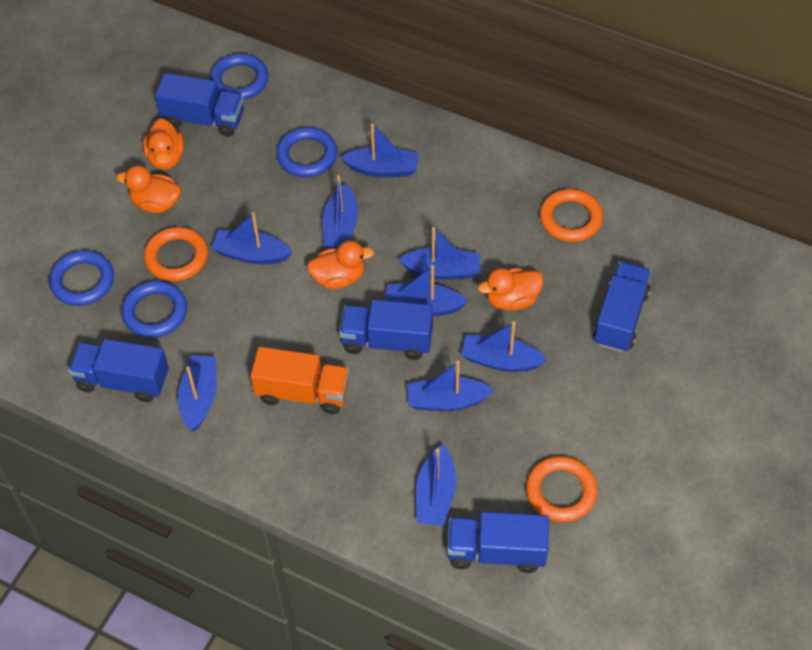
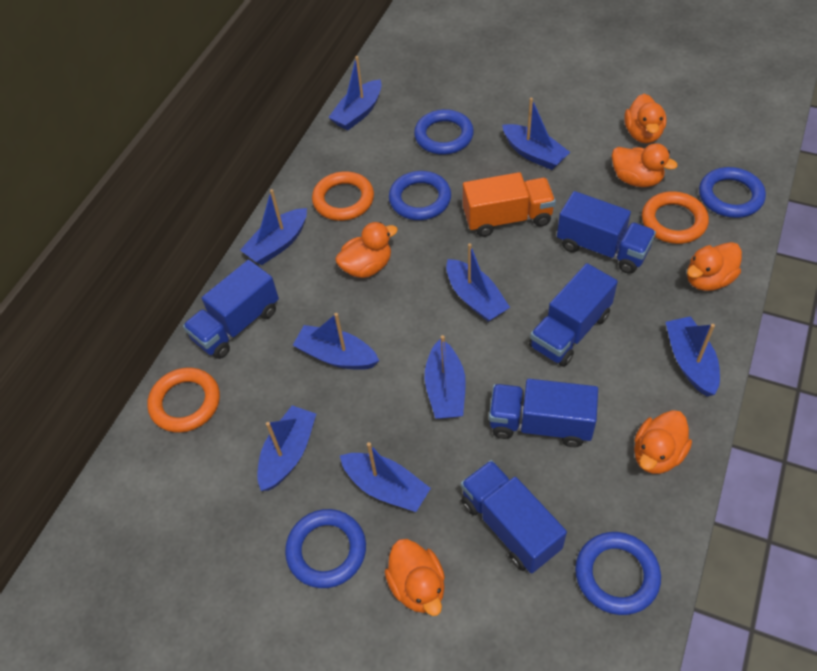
blue ring: [49,250,114,306] [121,281,187,338] [209,53,269,100] [276,127,338,177] = 4 -> [285,509,366,588] [389,171,451,220] [414,109,474,155] [575,532,661,615] [699,167,766,218] = 5
orange duck: [116,165,181,213] [143,118,184,170] [307,240,374,289] [478,268,543,310] = 4 -> [335,222,398,278] [385,539,445,616] [612,143,678,187] [624,94,667,143] [634,410,692,474] [687,242,742,291] = 6

